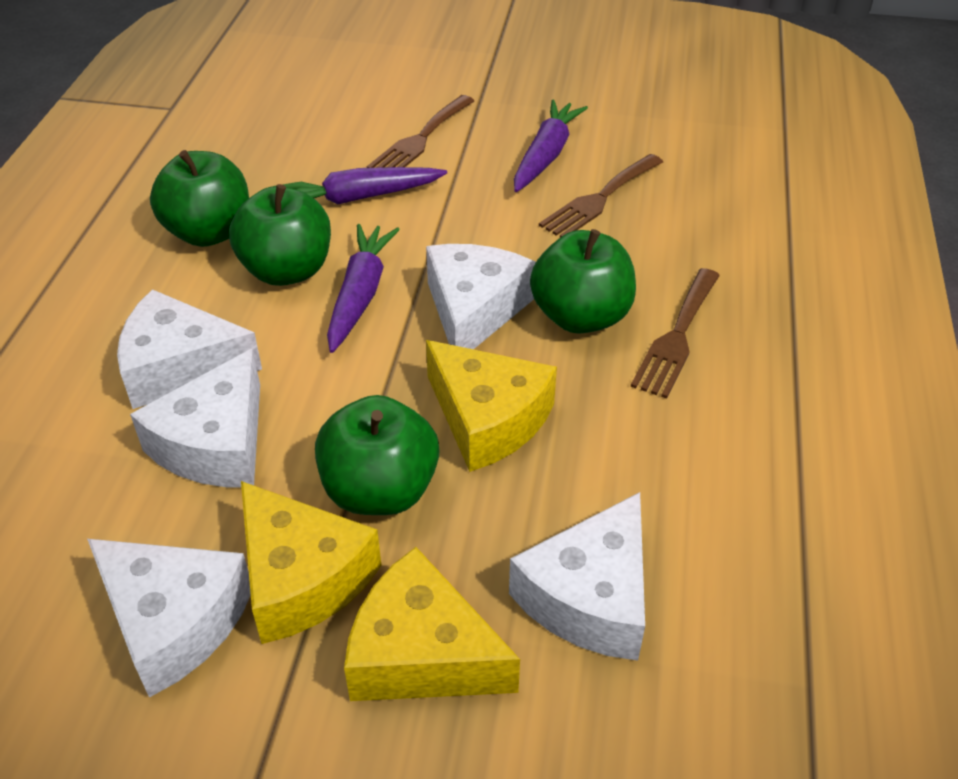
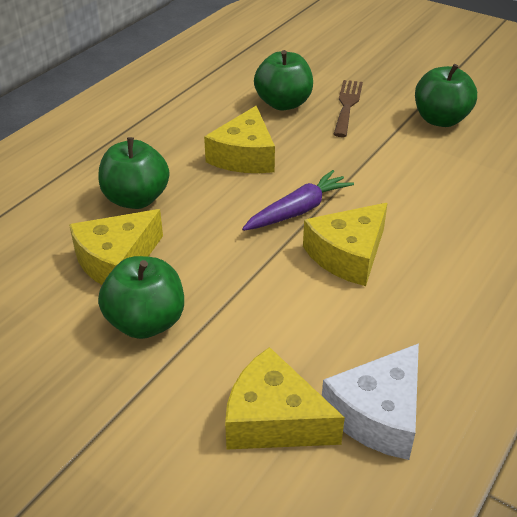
brown fork: [367,95,474,168] [539,154,663,237] [631,268,720,399] = 3 -> [333,80,363,137] = 1
purple carrot: [282,167,447,205] [327,224,400,353] [514,100,588,192] = 3 -> [242,170,354,231] = 1
white cheese: [87,539,251,698] [117,289,262,409] [130,348,260,487] [426,244,536,349] [509,492,645,661] = 5 -> [322,343,419,460] = 1
yellow cheese: [241,481,381,644] [344,547,520,701] [426,340,557,472] = 3 -> [69,209,163,285] [204,106,275,173] [225,347,345,449] [303,203,388,286] = 4

